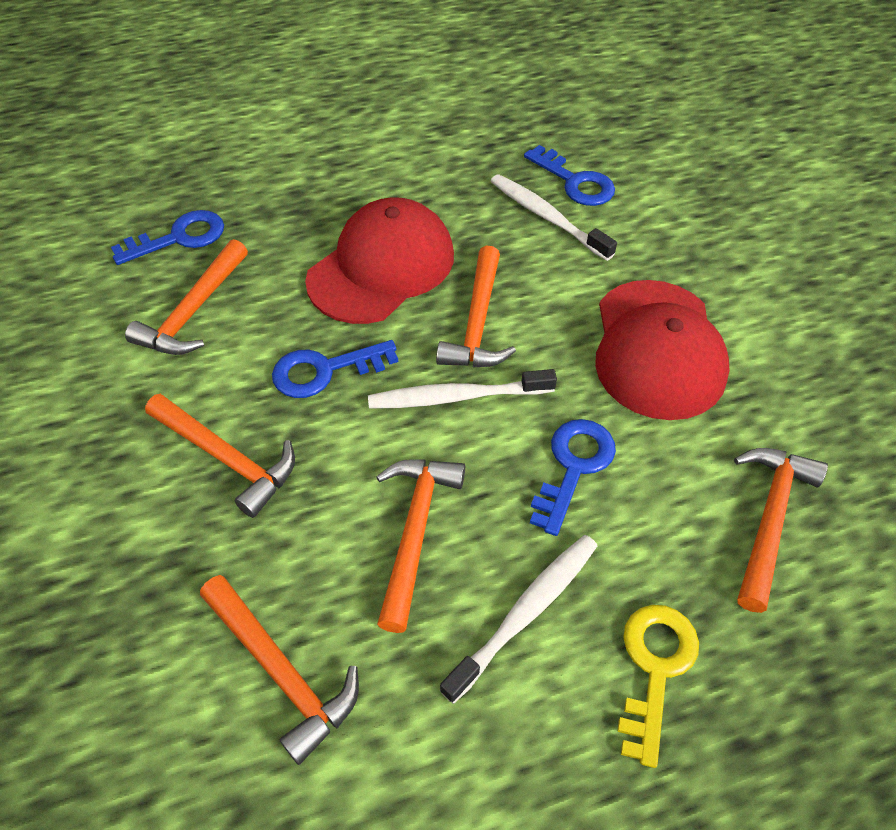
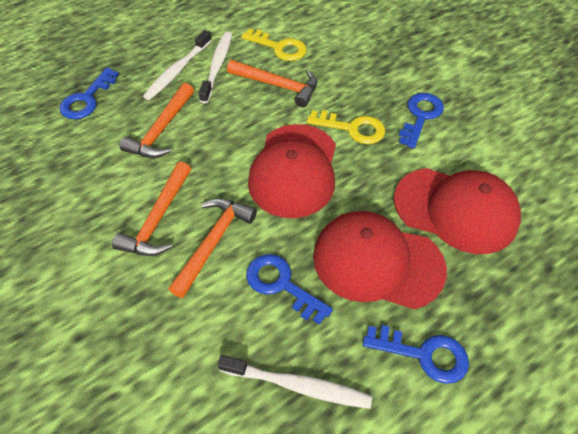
orange hammer: [125,239,248,355] [145,394,295,518] [200,575,359,765] [376,459,465,633] [436,245,516,367] [734,448,828,613] = 6 -> [112,161,191,256] [119,83,194,158] [169,198,257,298] [227,60,317,107] = 4
red cap: [305,197,454,324] [595,280,730,420] = 2 -> [248,124,336,218] [313,211,447,309] [394,168,521,254] = 3
yellow key: [617,605,699,768] = 1 -> [241,28,307,61] [307,110,385,144] = 2

